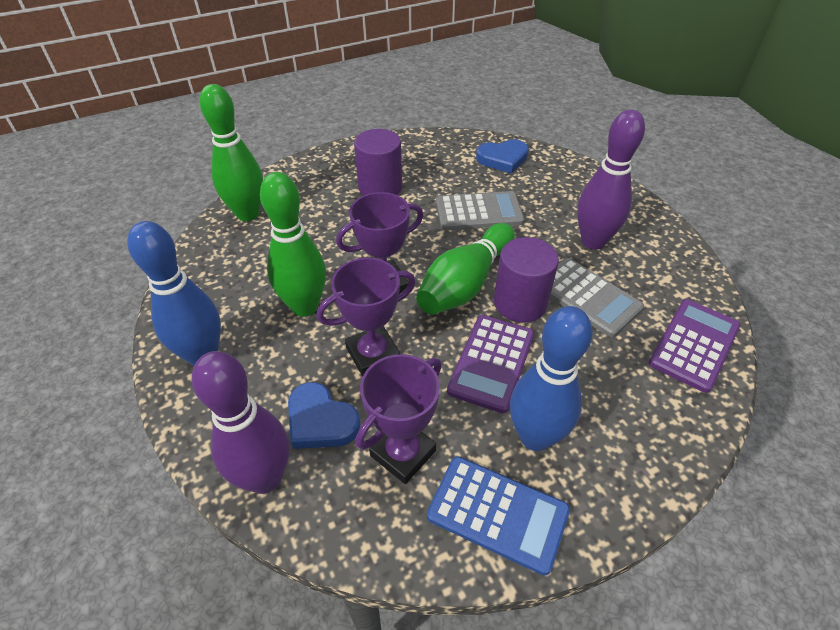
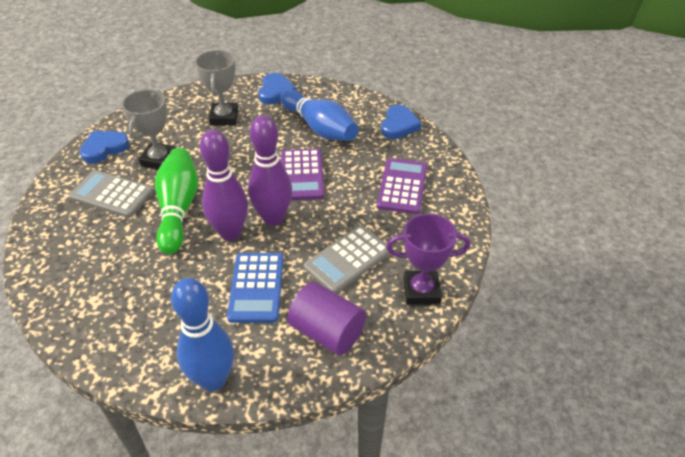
blue heart: [288,382,361,449] [476,139,529,174] = 2 -> [79,131,130,164] [258,73,296,104] [381,105,422,139] = 3
green bowling pin: [200,84,263,221] [260,172,326,317] [416,223,515,314] = 3 -> [155,148,198,254] = 1
grey trophy: none = 0 -> [122,89,176,169] [195,50,238,125] = 2
purple cylinder: [354,129,402,196] [494,237,559,323] = 2 -> [287,282,366,355] = 1
purple trophy: [317,258,415,376] [336,192,424,294] [356,354,441,484] = 3 -> [386,214,470,304] = 1

